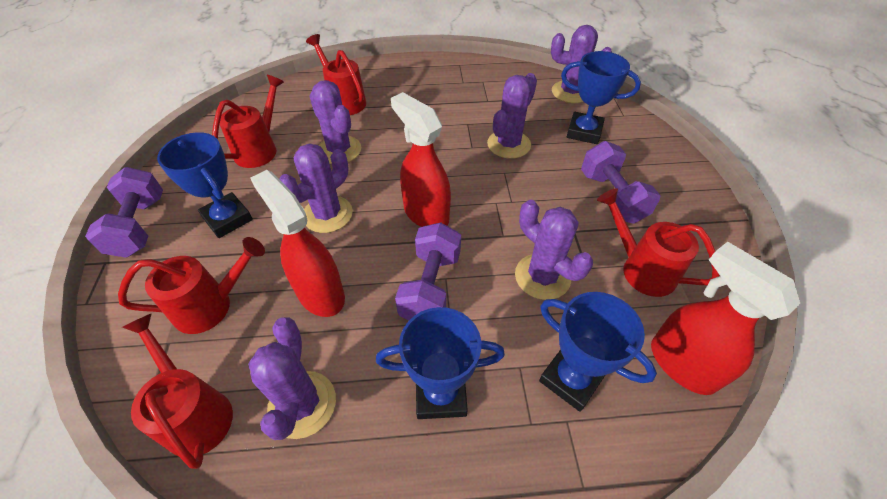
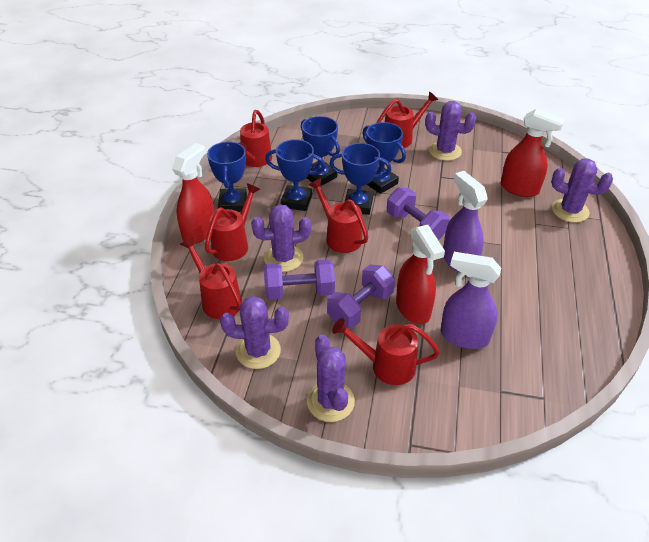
blue trophy: [157,132,253,238] [376,307,505,419] [539,292,657,412] [561,51,641,144] = 4 -> [207,141,247,212] [265,139,326,211] [301,116,340,186] [330,143,391,215] [363,122,406,194] = 5
purple cactus: [248,317,336,440] [279,143,353,233] [309,80,361,164] [487,73,537,159] [515,200,593,300] [551,25,612,103] = 6 -> [220,296,289,369] [251,204,312,272] [307,334,355,422] [425,101,476,161] [551,158,613,222] = 5
purple spray bottle: none = 0 -> [441,252,501,349] [443,171,488,273] = 2
red watering can: [118,237,265,334] [122,313,233,469] [212,75,284,168] [306,34,366,115] [597,188,720,297] = 5 -> [180,237,242,319] [205,183,260,261] [239,110,272,167] [309,178,368,253] [332,318,440,385] [377,92,438,148] = 6

